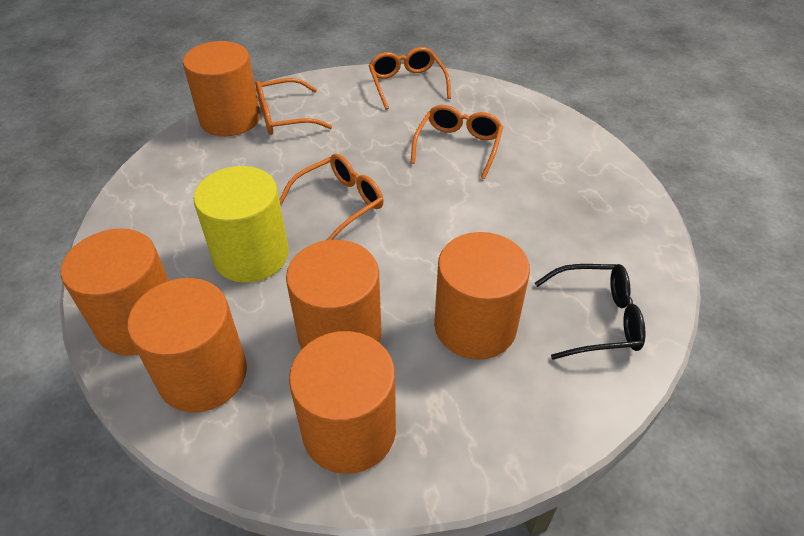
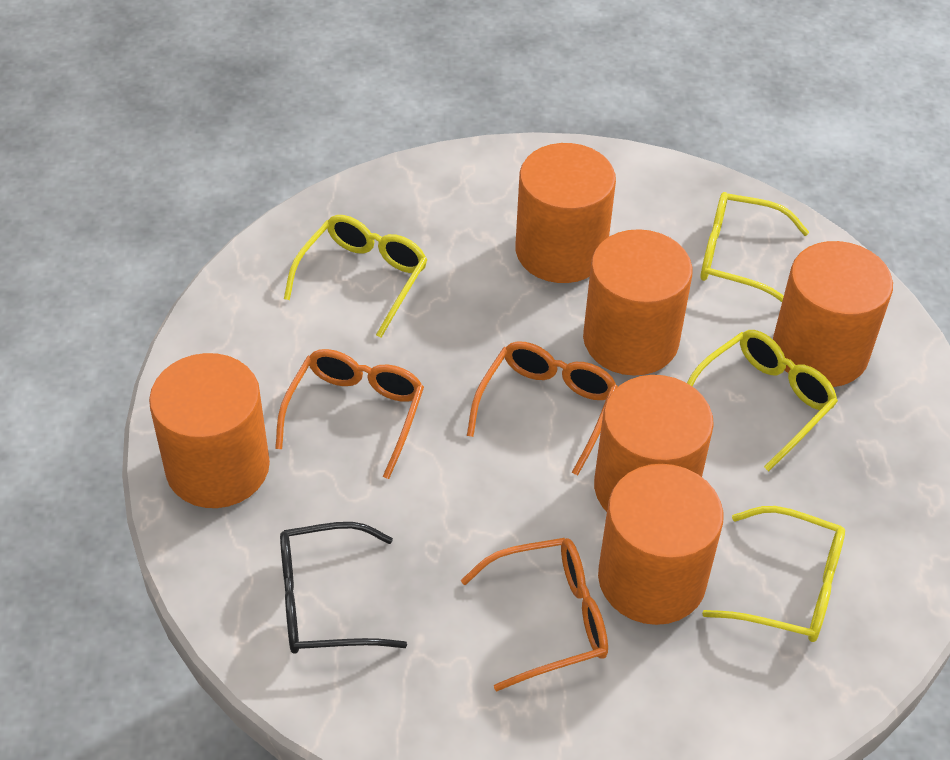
orange glasses: [255,78,332,135] [279,154,384,240] [369,47,451,110] [411,105,503,179] = 4 -> [275,349,424,479] [461,538,608,691] [467,342,618,476] = 3
yellow cylinder: [193,166,289,283] = 1 -> none = 0
yellow glasses: none = 0 -> [284,215,427,338] [687,330,838,471] [700,192,809,302] [702,506,845,642] = 4

